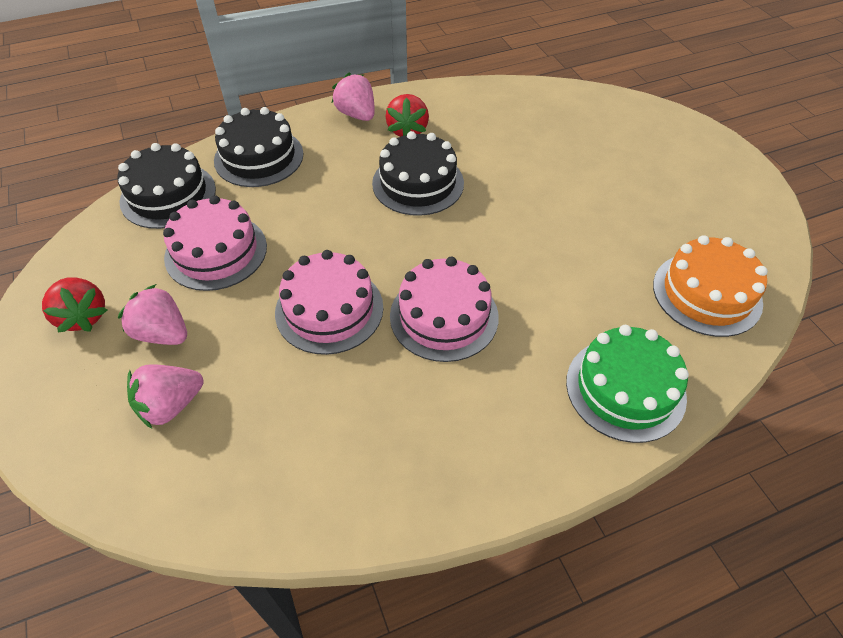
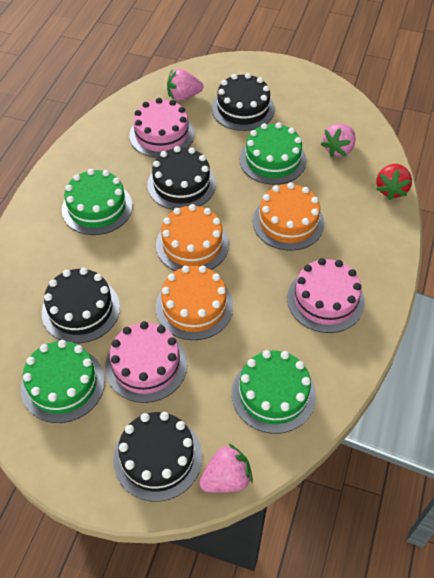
black cake: [117,143,216,229] [214,107,304,187] [372,131,464,216] = 3 -> [42,267,120,343] [113,412,202,502] [147,146,216,210] [212,73,275,131] = 4
green cake: [566,325,689,443] = 1 -> [21,340,105,423] [62,169,132,235] [232,350,316,434] [240,122,306,185] = 4
orange cake: [653,235,768,337] = 1 -> [156,204,229,271] [156,265,233,340] [253,183,324,251] = 3
red strawberry: [42,277,107,333] [385,94,429,137] = 2 -> [376,164,412,200] = 1

